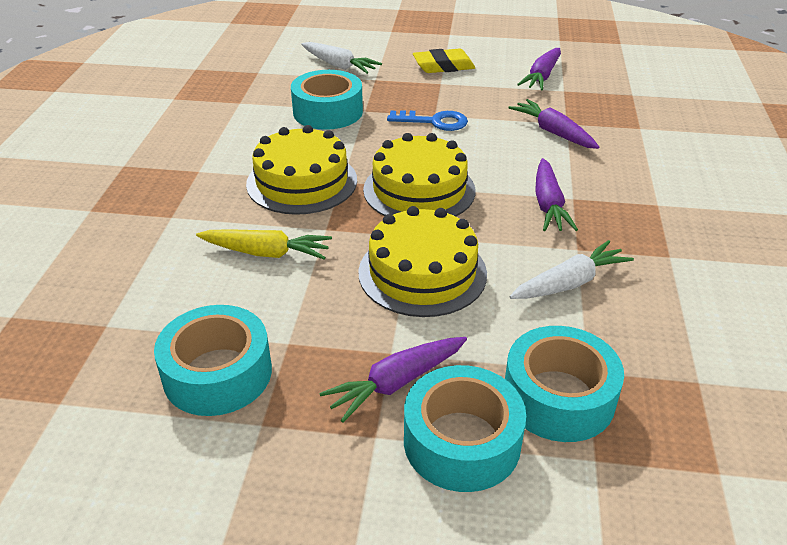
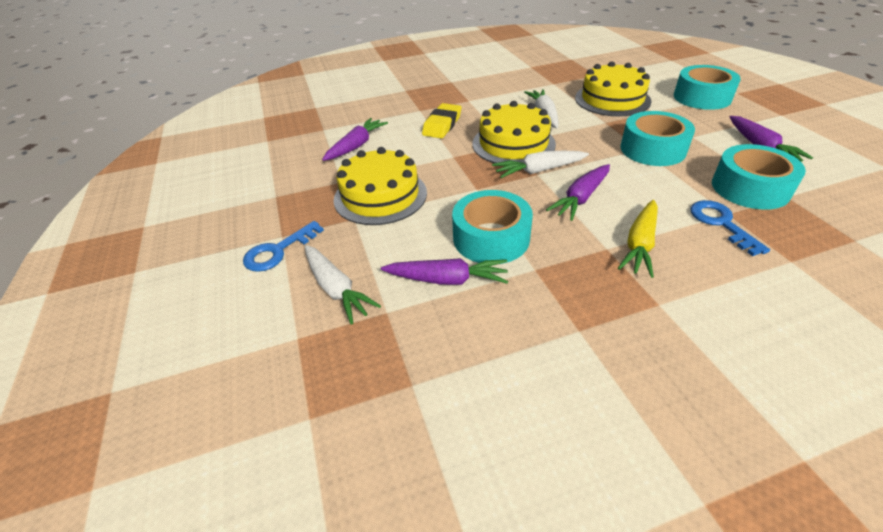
blue key: [387,110,468,131] = 1 -> [243,221,324,272] [690,200,770,256] = 2
white carrot: [301,42,382,74] [509,240,634,299] = 2 -> [305,245,381,325] [492,151,589,178] [524,89,559,128] = 3

